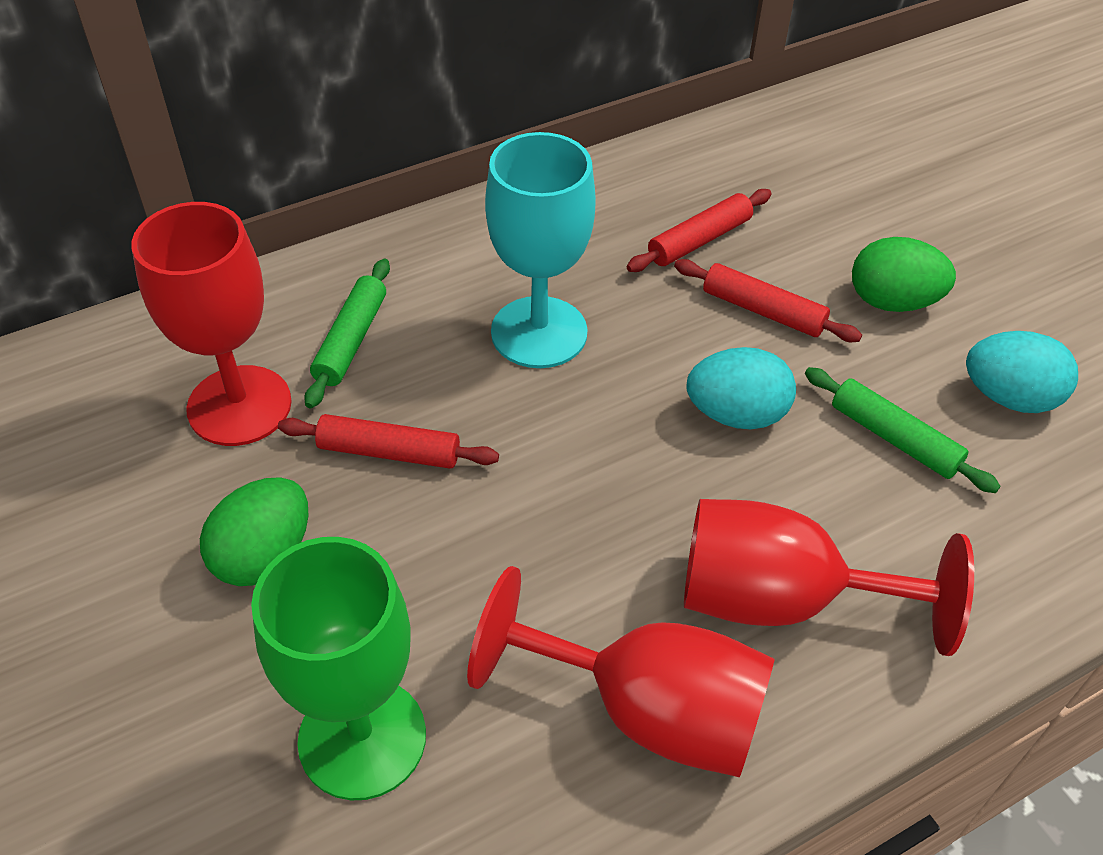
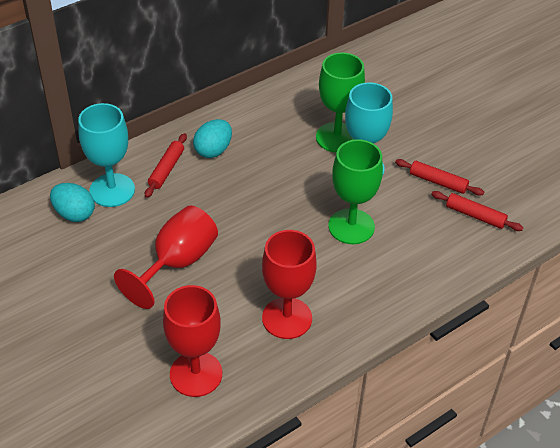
green egg: [200,477,308,586] [852,237,956,312] = 2 -> none = 0
green goblet: [251,537,426,800] = 1 -> [316,53,365,153] [328,139,383,244] = 2
green rolling pin: [304,259,390,408] [805,367,1000,493] = 2 -> none = 0
turquoise goblet: [485,132,596,368] = 1 -> [78,103,135,207] [345,82,393,176] = 2

